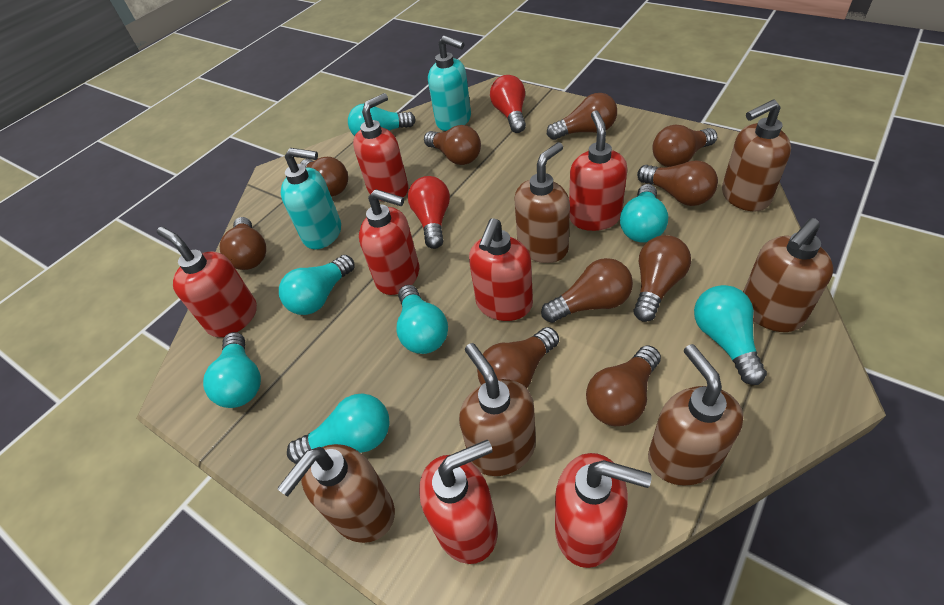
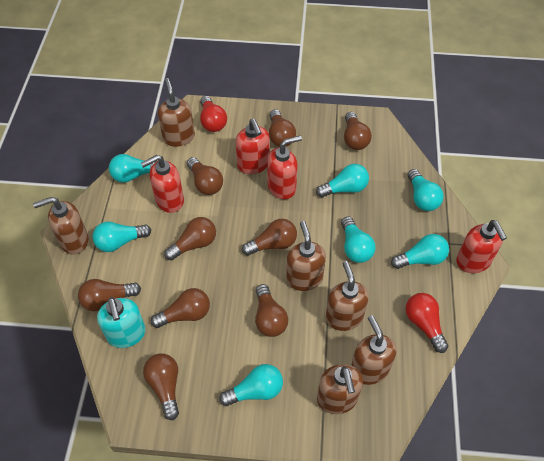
brown light bulb: [220,217,266,270] [300,157,348,196] [424,125,481,165] [477,327,559,388] [541,258,633,323] [547,93,617,140] [586,346,661,426] [634,235,691,322] [637,160,718,206] [652,125,717,167] = 10 -> [78,279,141,311] [143,353,179,420] [151,288,210,328] [164,217,216,261] [187,157,223,195] [242,219,297,256] [255,284,288,337] [269,109,296,147] [344,112,372,150] = 9
red soap dispenser: [157,227,257,337] [353,93,409,202] [359,189,419,295] [419,440,498,564] [469,218,533,321] [555,453,652,568] [569,110,627,231] = 7 -> [141,155,184,213] [236,119,270,174] [267,136,302,199] [456,220,507,273] = 4
turquoise soap dispenser: [281,148,341,249] [428,35,471,131] = 2 -> [97,297,146,348] = 1

